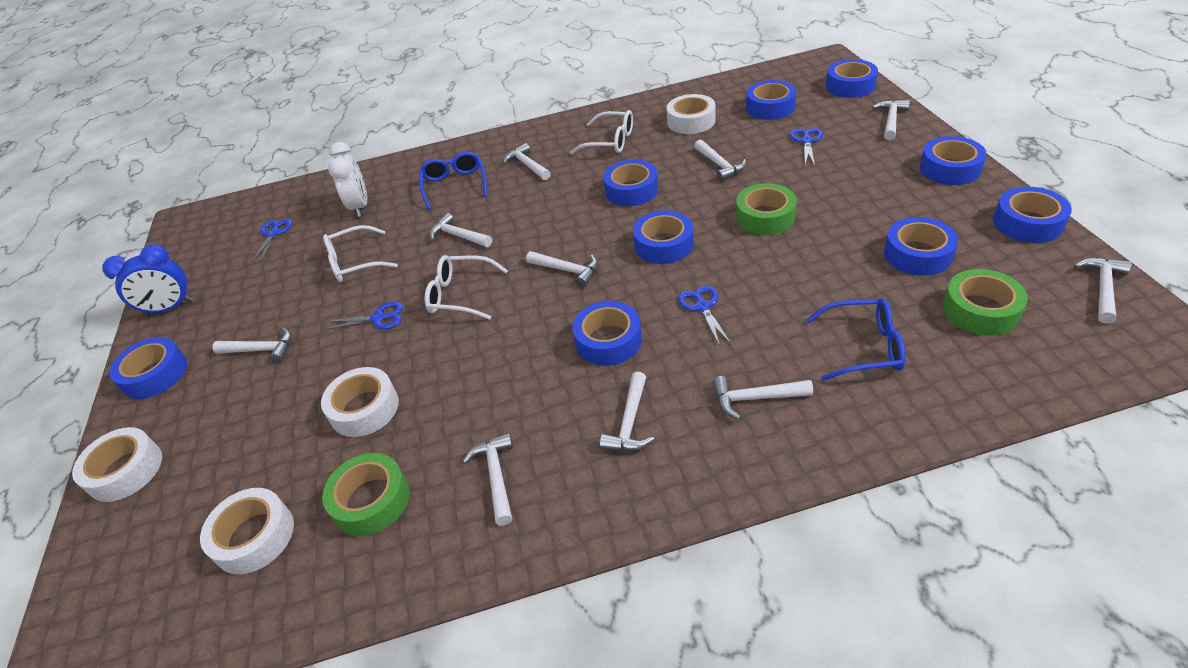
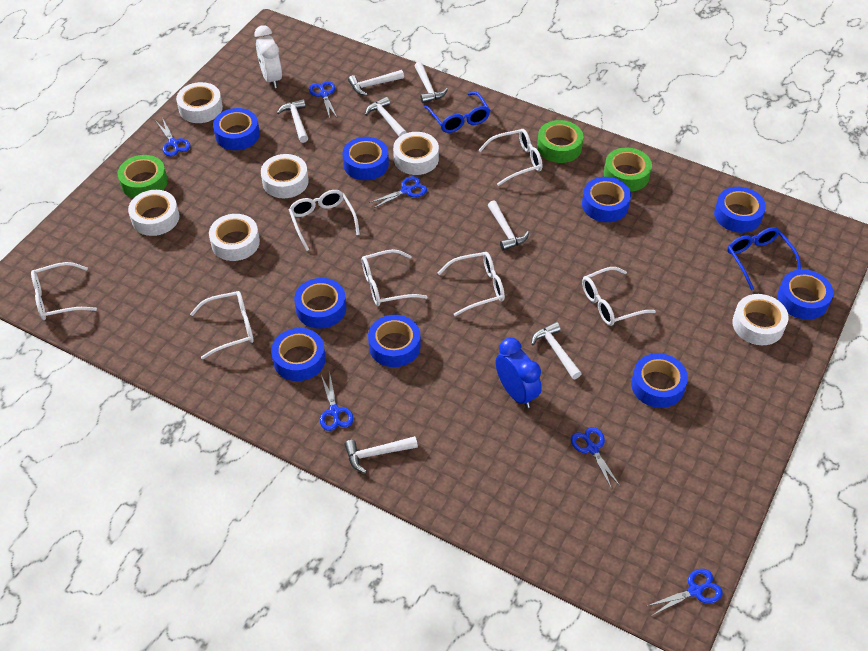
blue scissors: [252,219,292,262] [324,302,403,330] [678,286,731,346] [790,128,823,166] = 4 -> [156,119,190,157] [309,81,337,118] [320,375,354,431] [369,176,427,208] [571,427,620,489] [647,569,723,615] = 6
white glasses: [323,225,398,282] [424,255,508,320] [570,110,633,154] = 3 -> [31,262,97,320] [190,291,254,359] [289,190,360,251] [362,249,427,306] [438,252,505,316] [478,129,543,186] [582,267,656,326] = 7
white hammer: [212,327,292,363] [429,213,492,247] [462,433,513,526] [503,143,551,180] [526,251,598,287] [599,372,655,451] [694,140,746,181] [713,376,813,420] [872,100,910,140] [1074,258,1132,324] = 10 -> [277,99,308,143] [344,436,418,473] [348,70,404,96] [365,97,407,137] [415,62,448,103] [488,200,529,251] [531,322,582,379] = 7
white tape: [72,427,162,502] [200,488,294,574] [321,367,399,437] [667,94,716,134] = 4 -> [128,190,179,236] [176,82,223,123] [209,214,260,261] [261,154,309,198] [393,132,439,175] [732,294,789,345] = 6

